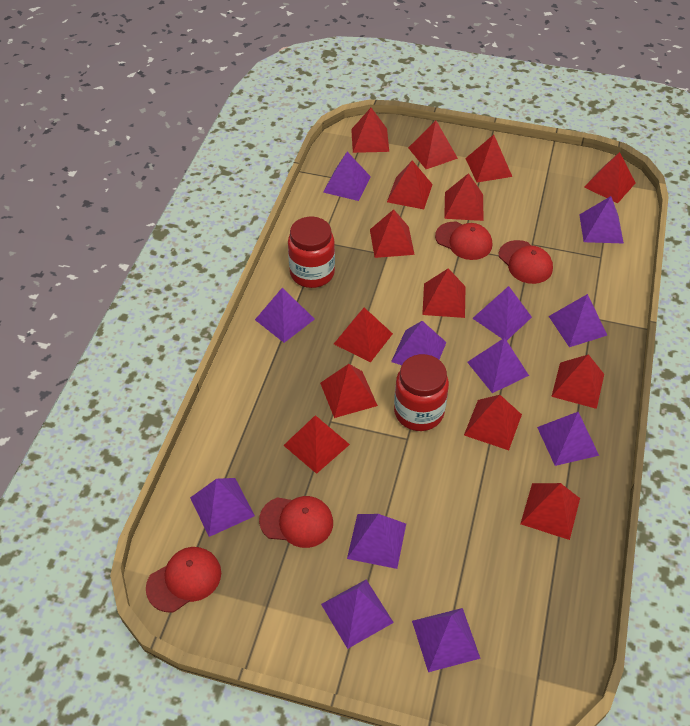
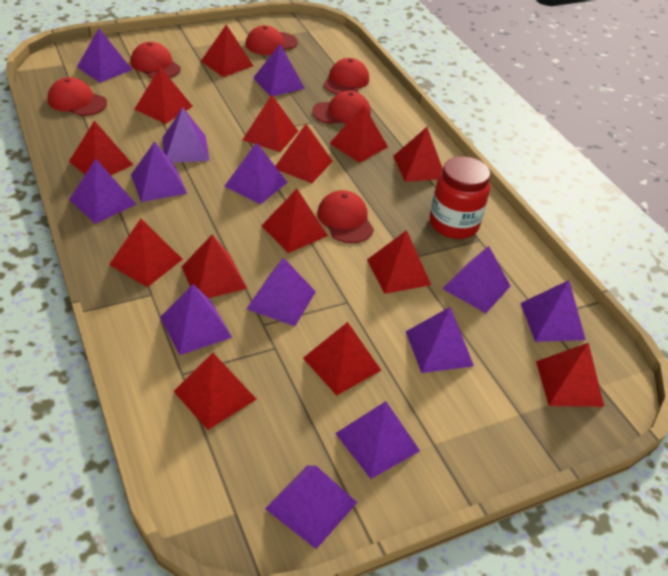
purple pyramid: [190,478,255,537] [255,288,315,343] [321,580,394,649] [323,152,371,201] [347,514,406,569] [391,321,446,365] [412,608,481,672] [467,338,529,393] [472,286,532,340] [537,412,599,466] [549,294,608,347] [579,196,624,244] = 12 -> [69,159,137,224] [77,29,132,83] [131,141,187,202] [160,284,232,355] [162,107,209,163] [224,142,288,205] [247,257,316,326] [253,44,305,96] [265,465,357,549] [335,401,420,479] [406,307,474,373] [442,246,510,313] [520,280,586,342] = 13
red cap: [146,547,221,612] [259,496,333,548] [435,222,492,260] [499,240,553,284] = 4 -> [48,77,107,116] [131,42,181,78] [245,25,298,55] [312,91,371,124] [317,190,374,243] [323,58,369,94] = 6
red jar: [288,217,335,288] [394,354,449,431] = 2 -> [430,156,491,239] = 1

